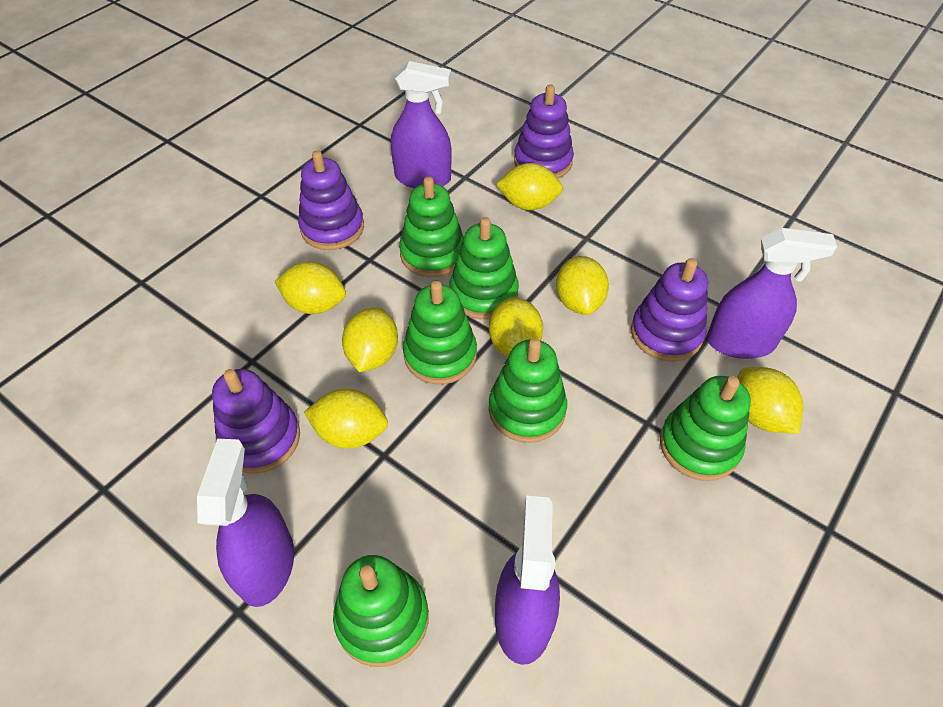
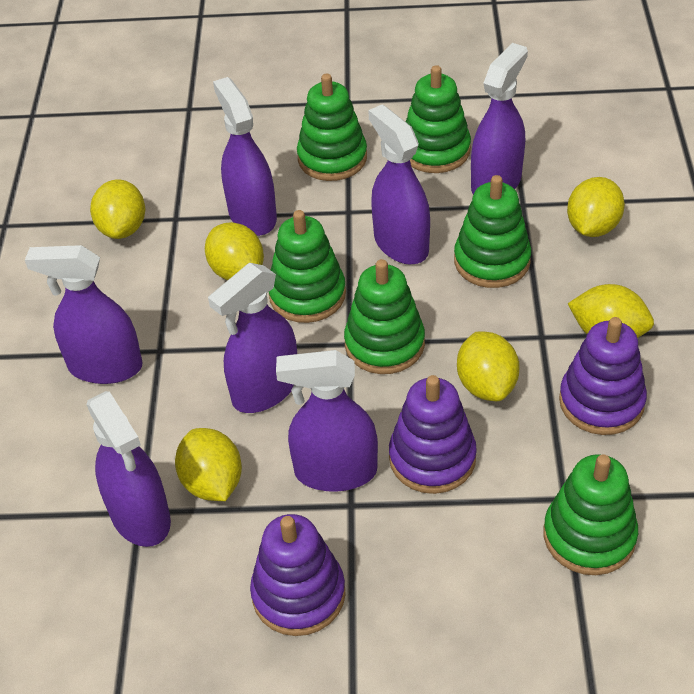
purple spray bottle: [197,439,294,607] [391,61,452,188] [495,496,560,665] [707,228,837,359] = 4 -> [25,245,142,384] [87,391,171,547] [208,263,297,413] [213,77,277,236] [276,350,378,492] [368,104,430,265] [471,43,528,195] = 7
purple stacking toy: [212,369,300,474] [298,150,364,250] [514,84,574,178] [631,258,708,362] = 4 -> [250,514,346,636] [389,375,477,494] [559,317,647,435] = 3
yellow lemon: [275,262,346,314] [304,389,388,449] [342,308,398,372] [489,297,543,357] [496,163,563,210] [556,256,609,315] [737,367,803,434] = 7 -> [90,179,145,239] [175,428,242,501] [205,222,264,280] [457,332,520,401] [567,177,625,237] [568,284,654,338] = 6

